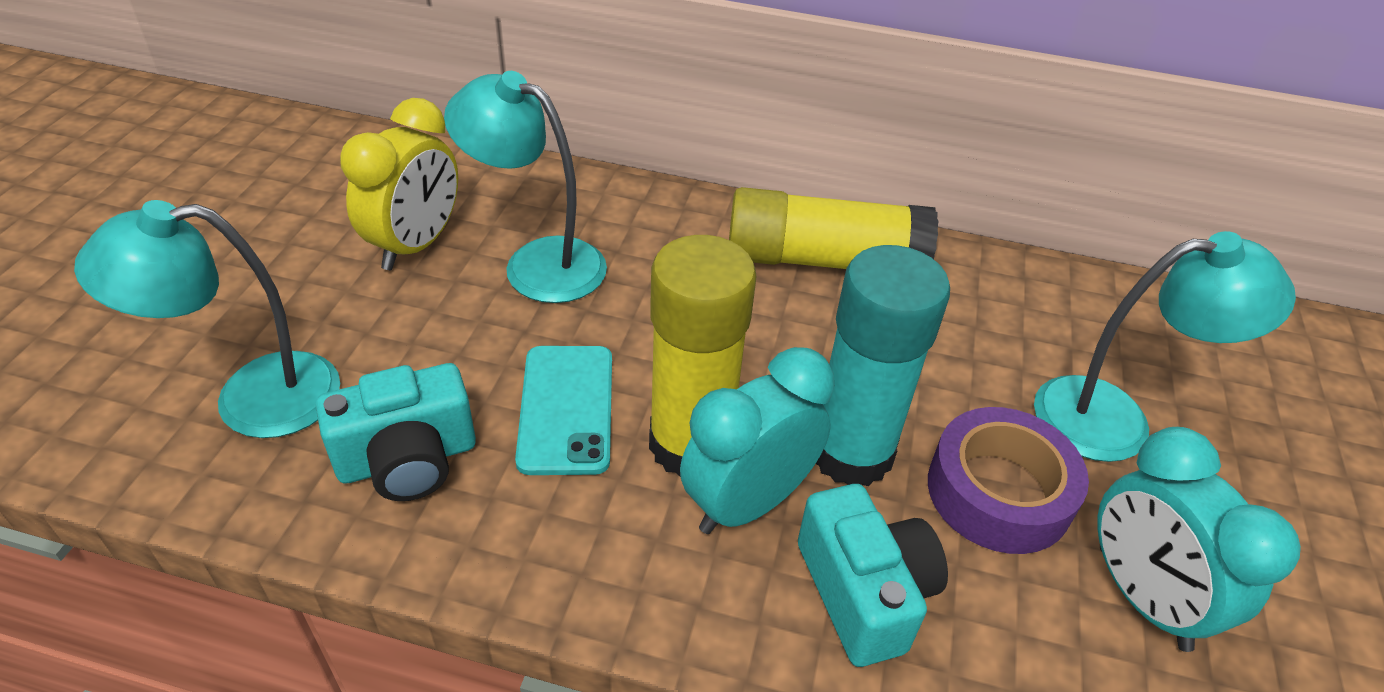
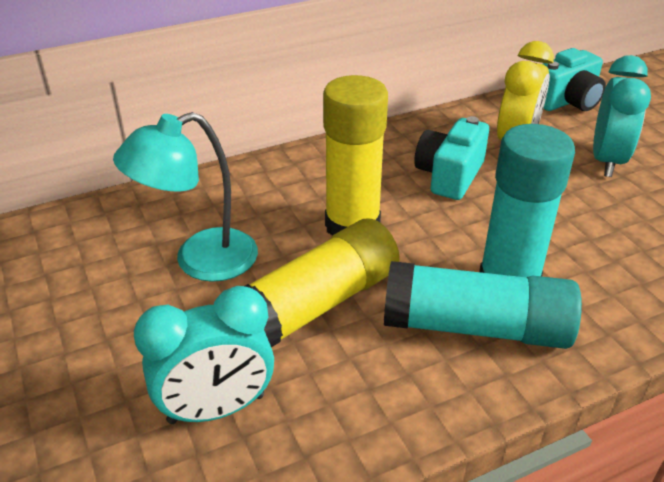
purple tape: [928,407,1089,554] = 1 -> none = 0
turquoise glue stick: [816,245,950,486] = 1 -> [384,261,582,349] [479,124,575,277] = 2
turquoise lamp: [74,200,340,438] [444,71,607,303] [1034,231,1296,462] = 3 -> [113,112,258,282] = 1
turquoise phone: [515,346,612,475] = 1 -> none = 0

